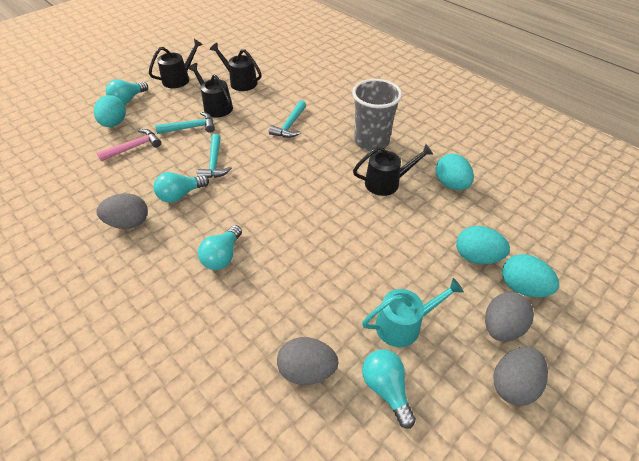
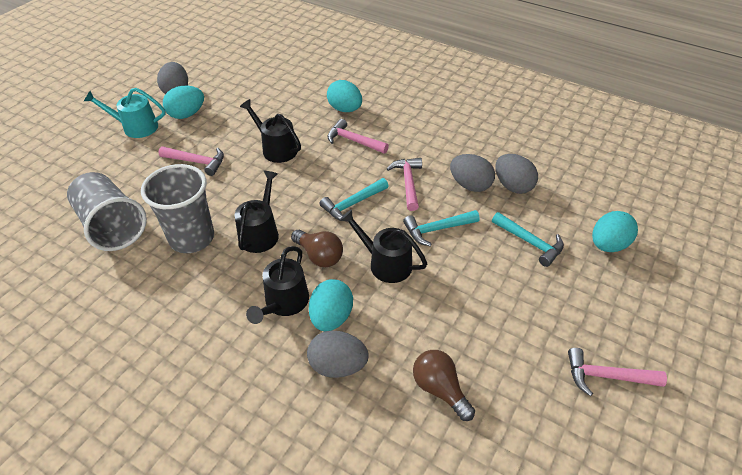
brown light bulb: none = 0 -> [291,230,343,267] [413,350,475,421] = 2
grey cup: [352,79,402,151] = 1 -> [67,172,147,251] [141,164,214,253] = 2
pink hammer: [97,129,161,161] = 1 -> [159,146,224,176] [327,119,389,154] [387,158,422,211] [568,348,667,396] = 4
turquoise light bulb: [106,79,148,105] [153,172,209,203] [198,225,242,270] [362,349,416,428] = 4 -> none = 0

